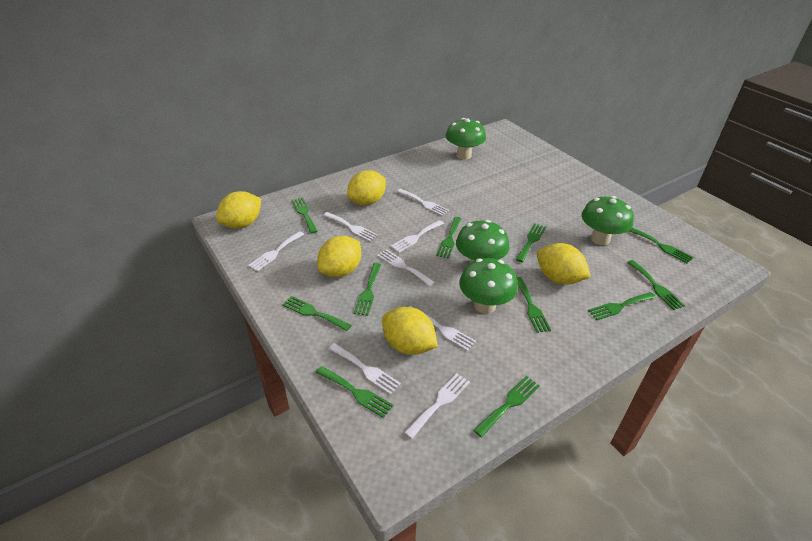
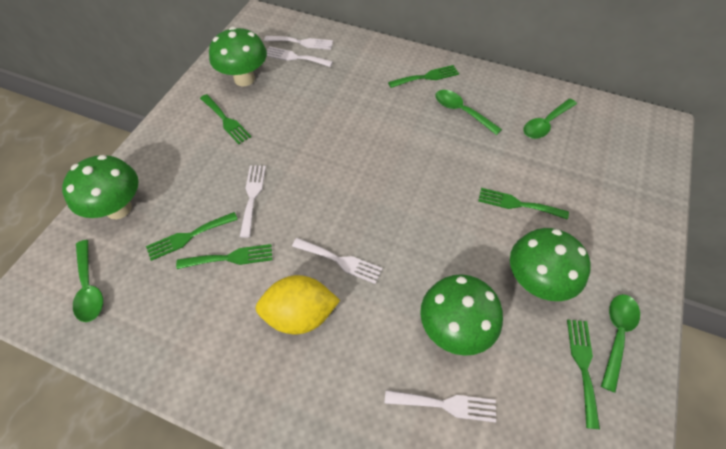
green fork: [282,296,352,331] [292,197,318,234] [316,366,393,418] [354,263,381,316] [436,217,462,259] [474,376,540,437] [516,223,546,262] [517,277,551,333] [588,292,656,320] [627,260,685,310] [629,228,693,263] = 11 -> [146,212,238,261] [176,244,272,269] [200,94,251,144] [388,65,459,88] [478,188,569,220] [567,320,600,429] = 6
green spoon: none = 0 -> [73,240,103,322] [435,90,502,135] [523,99,577,139] [601,294,640,393] = 4
white fork: [248,231,304,271] [323,212,378,241] [329,343,401,395] [377,249,435,286] [390,220,444,253] [396,189,449,216] [404,373,470,439] [409,306,476,351] = 8 -> [240,165,266,238] [264,36,333,50] [267,46,333,67] [292,238,383,284] [385,390,496,423] = 5
yellow lemon: [216,191,261,229] [317,236,361,277] [347,170,386,205] [382,307,438,355] [537,243,591,285] = 5 -> [255,275,340,334] = 1

